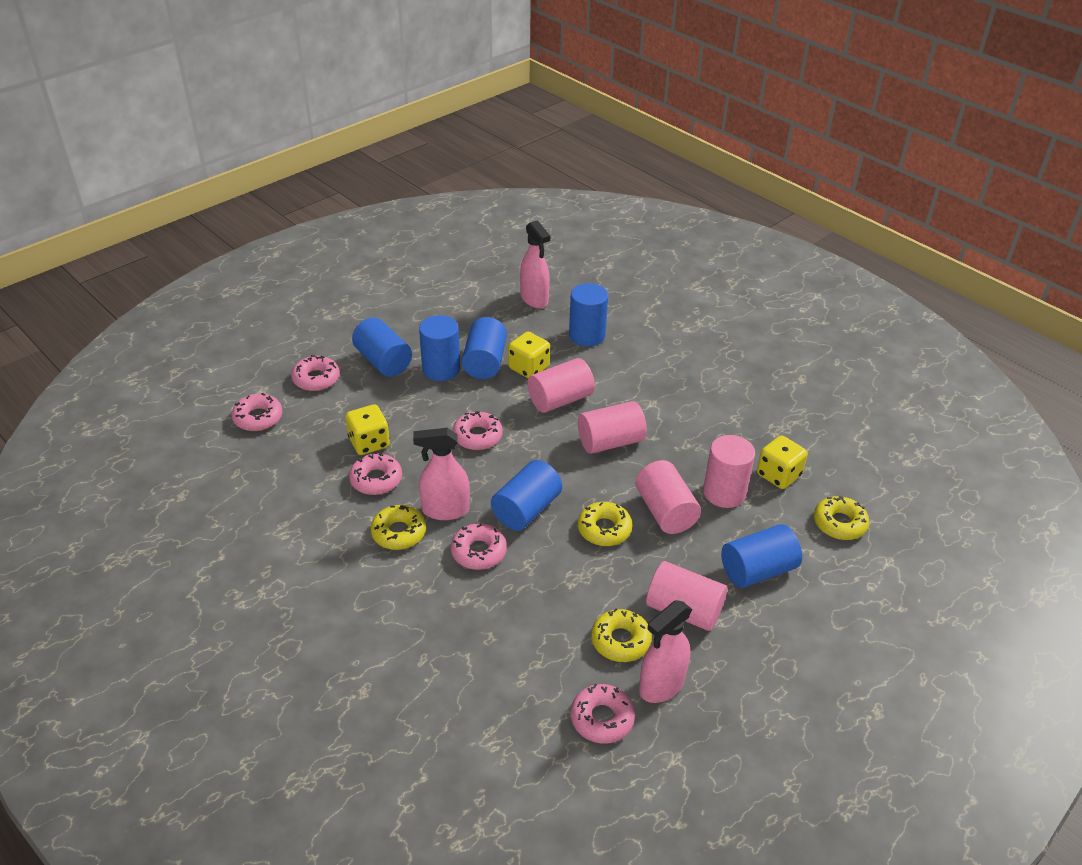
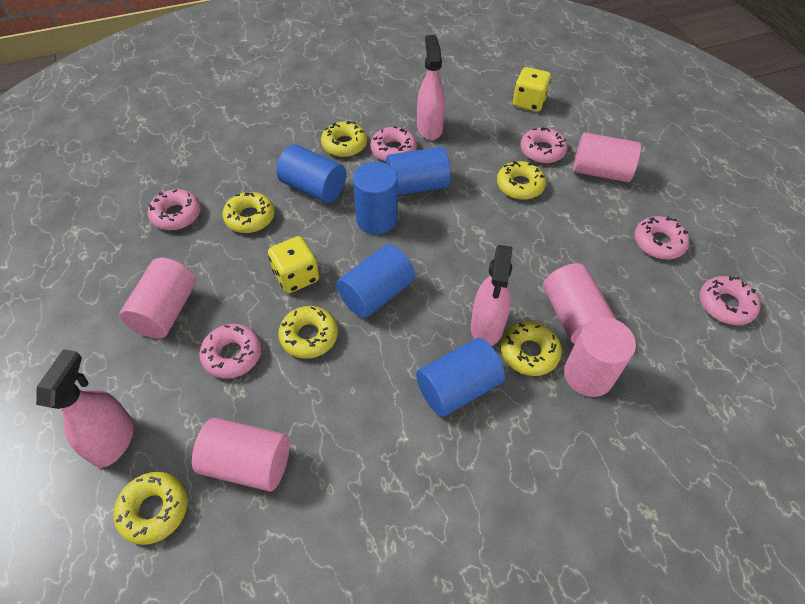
blue cylinder: [352,318,412,377] [419,315,460,381] [462,317,507,379] [491,460,562,531] [569,283,608,347] [721,524,802,588] = 6 -> [276,144,346,203] [336,244,415,318] [353,162,398,235] [386,147,451,195] [416,338,505,417] = 5
yellow dice: [345,404,390,455] [508,332,550,378] [757,435,808,489] = 3 -> [268,236,319,293] [513,67,551,112] = 2
yellow donut: [371,505,426,550] [578,502,632,546] [591,608,652,662] [814,496,869,540] = 4 -> [114,472,188,545] [223,192,275,233] [278,306,338,359] [321,121,367,157] [497,161,546,200] [501,322,562,376] = 6

